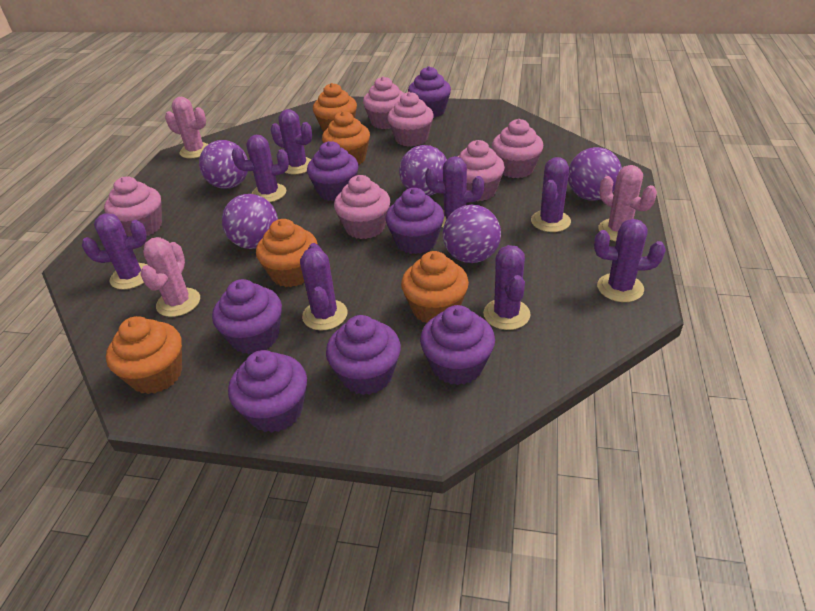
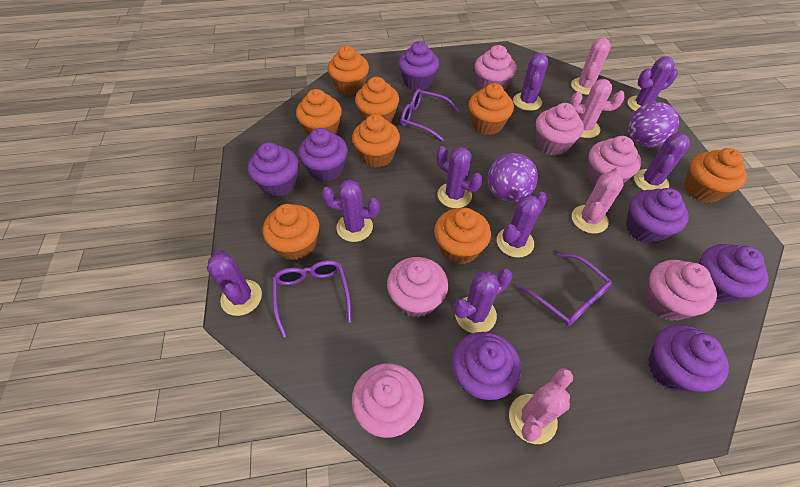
orange cupcake: [106,316,182,394] [256,219,318,287] [313,83,357,132] [322,111,370,165] [401,251,469,323] = 5 -> [263,204,319,260] [296,89,342,135] [328,46,369,96] [352,114,400,168] [355,77,399,123] [434,208,491,264] [469,83,514,135] [684,148,747,203] = 8
pink cactus: [140,237,200,317] [165,97,208,159] [598,165,657,241] = 3 -> [509,368,573,444] [570,79,625,138] [571,37,611,95] [572,167,624,234] = 4
purple ball: [199,140,248,189] [222,194,278,249] [399,145,447,196] [443,205,501,263] [568,147,622,201] = 5 -> [488,153,538,202] [628,102,679,147] = 2
purple glasses: none = 0 -> [272,260,351,338] [401,89,459,141] [518,253,612,326] = 3

